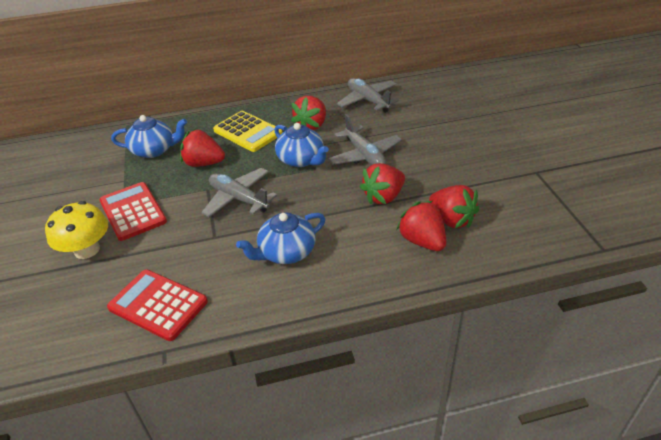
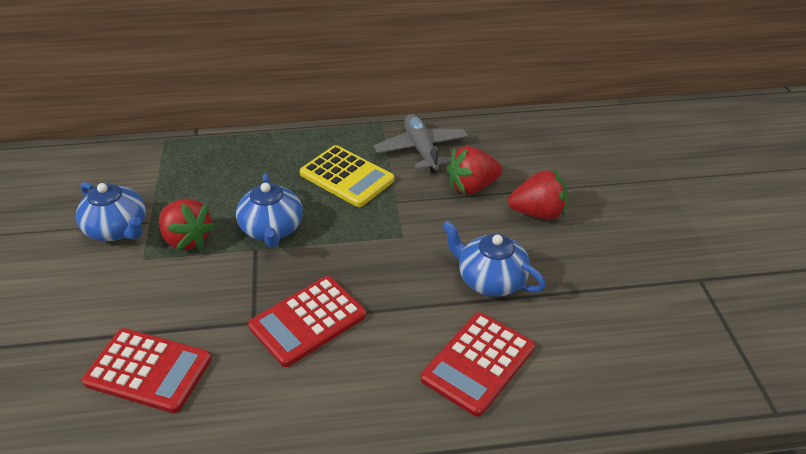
grey plane: [201,168,277,217] [328,114,402,165] [337,78,399,113] = 3 -> [374,114,468,173] = 1
red calculator: [99,182,167,241] [107,269,208,341] = 2 -> [82,328,212,413] [248,276,366,367] [421,312,535,417] = 3
red strawberry: [180,129,225,167] [291,96,326,130] [360,163,405,205] [396,201,446,251] [429,185,479,228] = 5 -> [159,199,216,251] [447,146,502,195] [508,169,568,220] = 3
yellow mushroom: [45,201,108,259] = 1 -> none = 0

